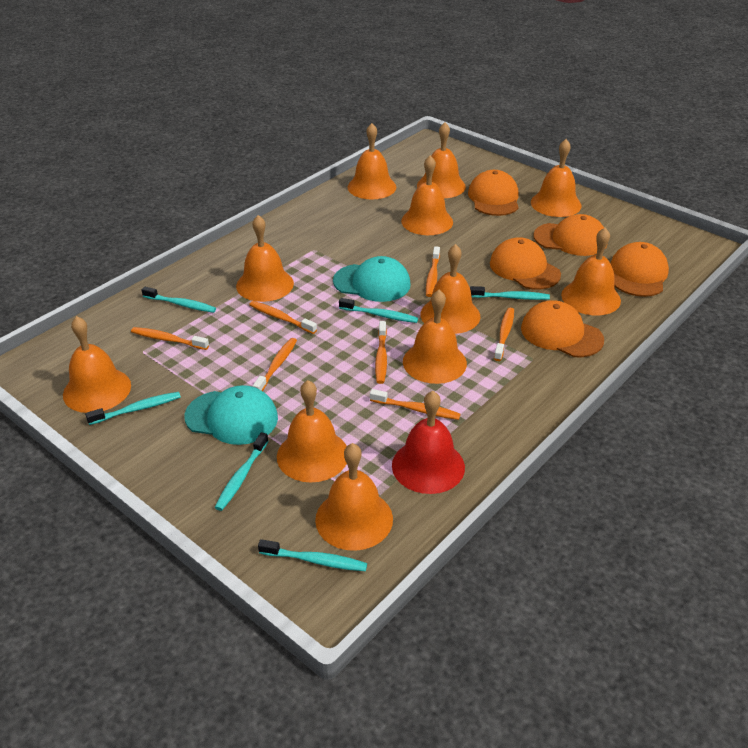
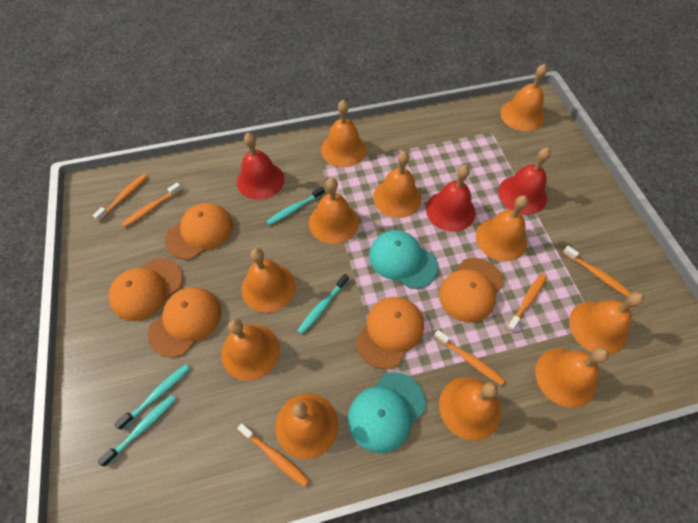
orange toothbrush: [131,327,209,350] [249,301,317,334] [253,338,297,391] [370,389,461,420] [375,321,387,384] [426,246,440,297] [494,308,514,361] = 7 -> [93,174,148,222] [122,183,182,227] [237,423,310,487] [434,330,505,385] [506,274,547,332] [562,246,631,297] = 6
red bell: [392,391,465,494] = 1 -> [237,133,284,200] [426,165,476,232] [498,148,551,215] = 3
turquoise toothbrush: [85,392,181,425] [141,287,216,313] [215,432,269,511] [258,539,367,571] [339,298,418,323] [470,286,550,300] = 6 -> [98,395,176,467] [114,364,190,430] [266,186,325,225] [297,274,349,334] = 4

